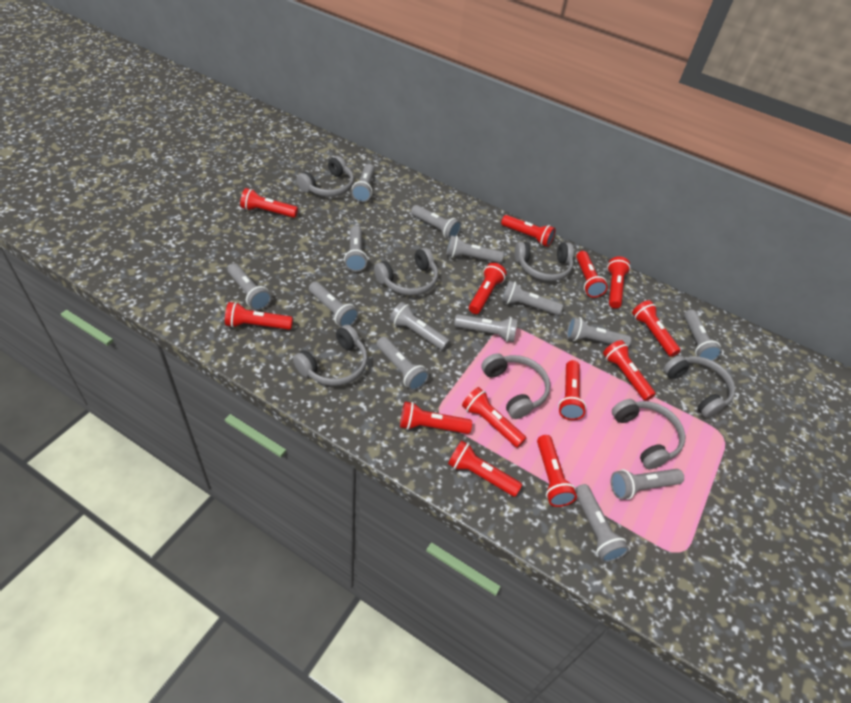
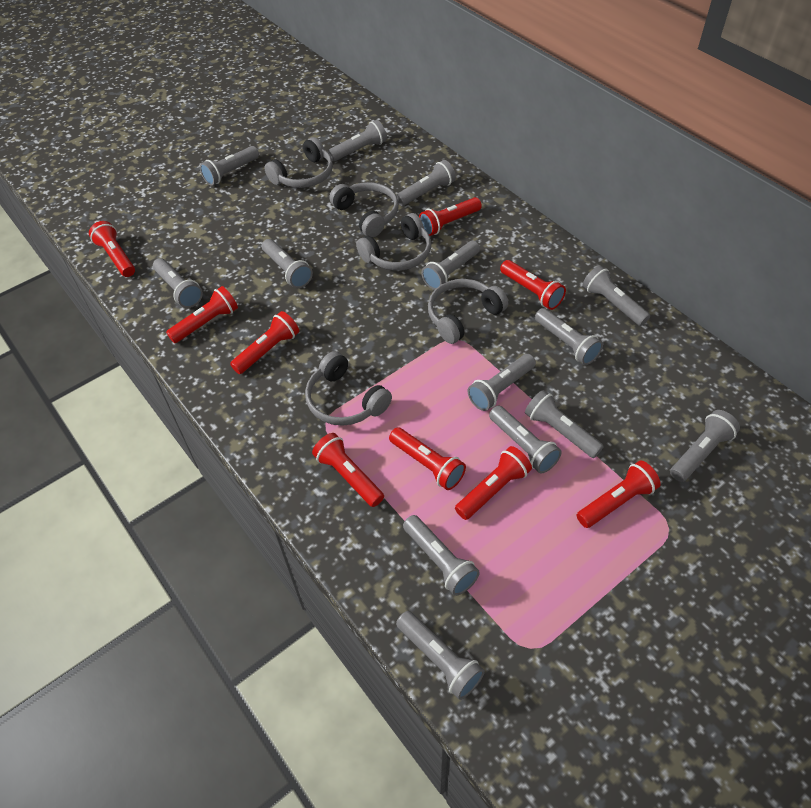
grey headphones: [293,325,368,386] [296,156,354,197] [374,248,438,295] [481,353,550,419] [515,242,574,281] [612,399,685,469] [663,355,735,418] = 7 -> [264,137,333,188] [305,351,392,426] [329,182,399,237] [356,213,431,271] [428,279,508,344] = 5
red flashlight: [225,302,293,330] [240,188,298,218] [400,402,472,434] [448,441,522,497] [462,387,526,448] [469,263,507,314] [501,215,556,247] [537,435,577,507] [558,360,586,420] [576,251,608,298] [603,340,656,401] [607,257,631,309] [632,300,681,357] = 13 -> [89,221,135,277] [166,286,238,343] [230,311,299,374] [312,433,384,507] [389,427,466,490] [419,197,482,236] [455,446,532,520] [500,260,566,310] [577,461,661,528] = 9

